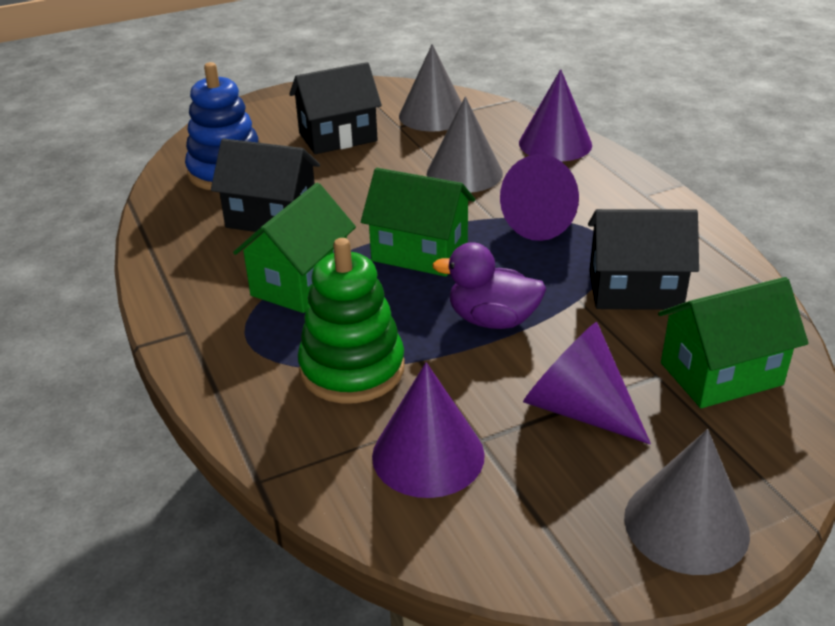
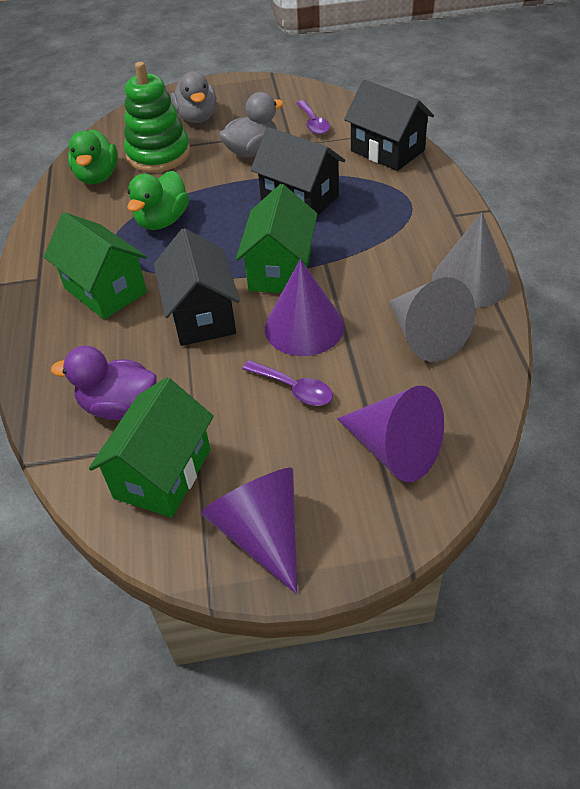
blue stacking toy: [185,62,259,190] = 1 -> none = 0
green duck: none = 0 -> [68,129,118,184] [127,171,189,230] = 2
grey cone: [399,44,462,132] [427,96,503,193] [624,429,750,575] = 3 -> [389,277,475,362] [432,212,510,308] = 2
grey duck: none = 0 -> [171,71,216,123] [219,92,284,158] = 2
purple cone: [372,362,485,498] [500,154,579,241] [519,69,592,161] [523,322,651,444] = 4 -> [201,468,297,594] [265,259,344,356] [337,386,444,482] = 3
purple spoon: none = 0 -> [242,360,333,406] [296,100,330,135] = 2

